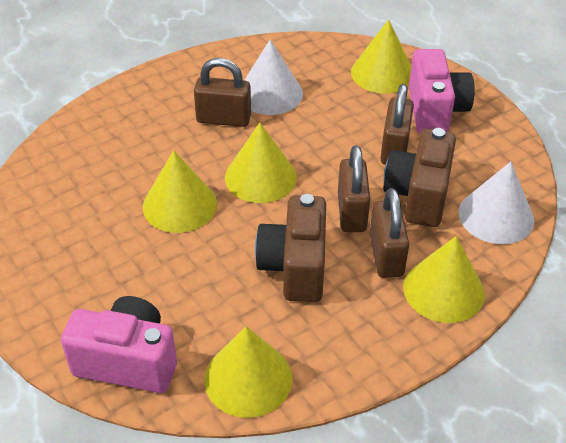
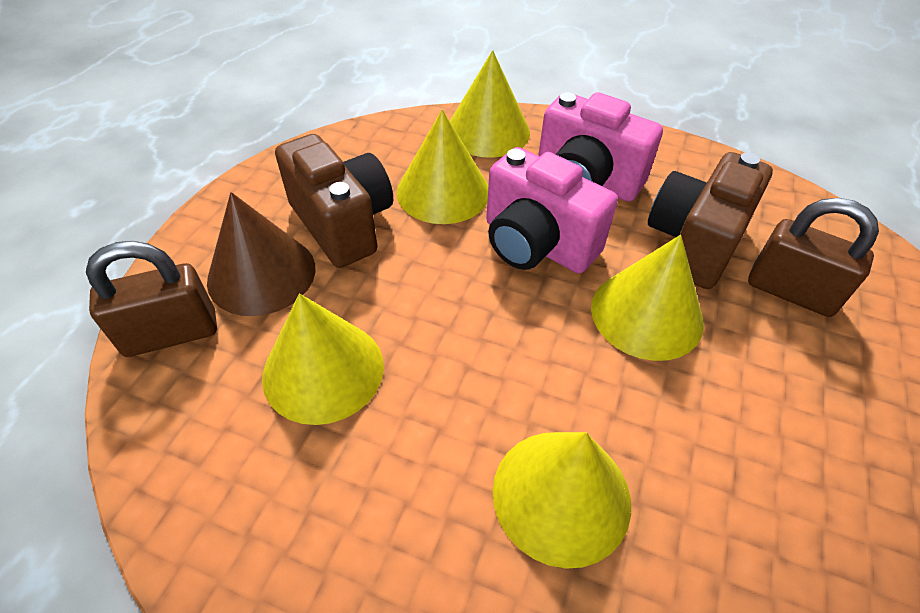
brown cone: none = 0 -> [207,192,315,316] = 1
brown padlock: [194,58,251,127] [338,145,370,232] [369,188,409,278] [380,84,414,165] = 4 -> [86,241,217,357] [748,198,879,317] = 2
white cone: [244,40,303,115] [459,162,534,244] = 2 -> none = 0

